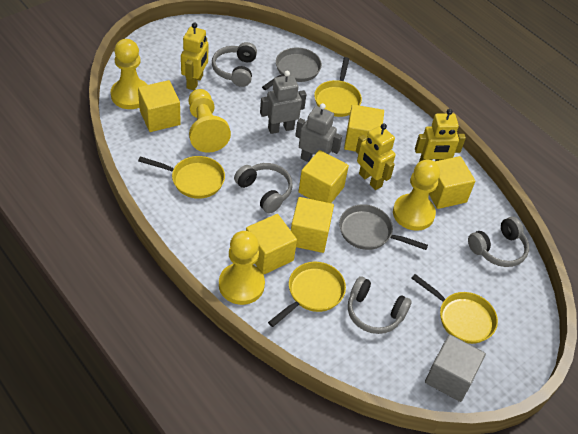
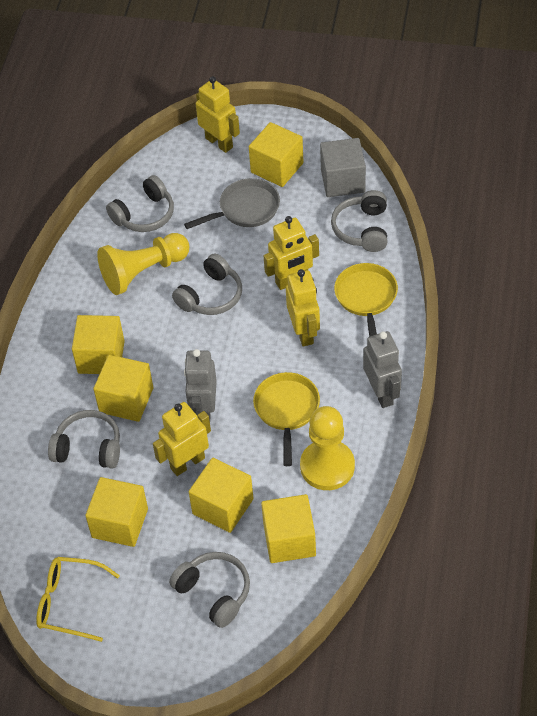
grey headphones: [212,42,257,87] [234,163,293,213] [348,276,412,334] [468,217,529,267] = 4 -> [48,410,120,469] [106,175,174,232] [169,552,250,628] [172,254,242,315] [331,190,388,252] = 5
grey pan: [262,48,322,90] [339,204,428,250] = 2 -> [184,178,280,229] = 1
yellow glasses: none = 0 -> [36,557,120,642] = 1
yellow pan: [138,156,225,199] [268,262,346,327] [314,57,362,117] [411,274,498,344] = 4 -> [253,372,320,466] [334,263,398,337] = 2
yellow pawn: [111,39,148,109] [188,89,231,153] [219,231,265,305] [393,160,440,231] = 4 -> [97,233,189,295] [300,406,355,490] = 2
yellow robot: [181,23,208,90] [356,124,396,190] [415,109,466,162] = 3 -> [153,402,211,476] [196,76,240,153] [264,216,319,290] [286,269,320,346] = 4

